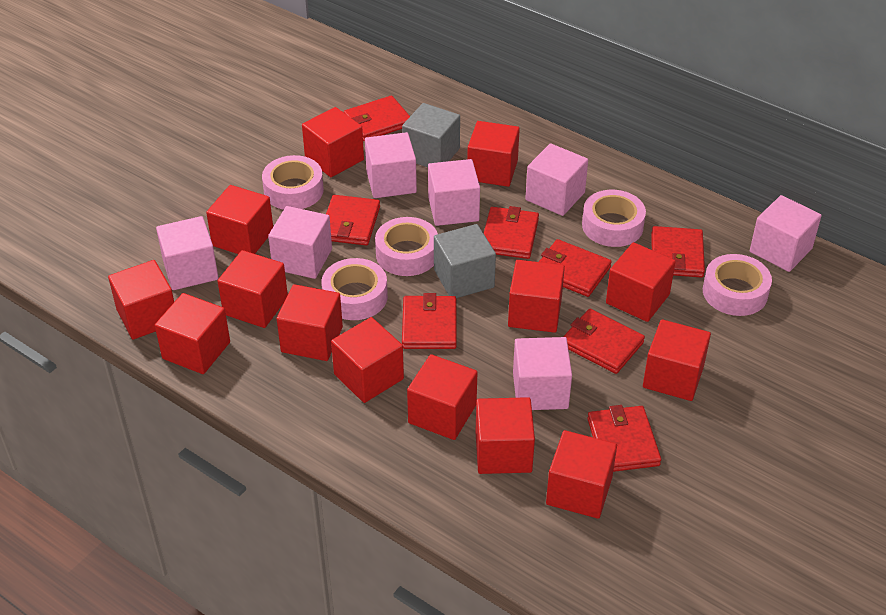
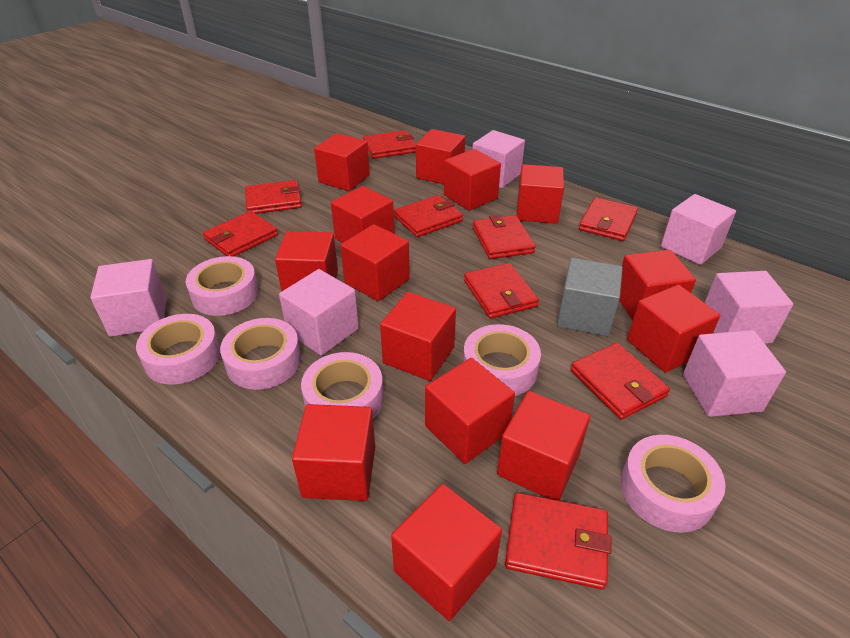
grey cube: [402,103,460,168] [434,224,496,298] = 2 -> [557,258,623,336] = 1
pink cube: [156,216,219,290] [268,206,332,279] [365,132,417,198] [428,159,480,226] [513,337,572,410] [525,143,588,216] [750,195,822,272] = 7 -> [90,259,167,337] [279,269,359,356] [472,130,525,188] [661,194,736,265] [683,330,786,417] [705,271,793,344] = 6
pink tape: [262,155,324,210] [321,258,388,320] [375,217,438,276] [582,190,646,247] [703,254,772,316] = 5 -> [136,314,220,384] [186,256,259,316] [220,318,301,390] [301,352,384,419] [463,324,541,396] [621,435,726,533] = 6
red wallet: [326,195,380,245] [344,95,410,141] [402,293,457,349] [484,206,539,259] [539,239,612,297] [563,309,645,374] [588,405,661,472] [651,226,705,278] = 8 -> [203,211,278,257] [245,180,302,214] [363,130,416,159] [394,195,463,237] [464,263,539,319] [473,215,536,259] [505,493,612,590] [571,343,670,420] [579,197,638,241] = 9

